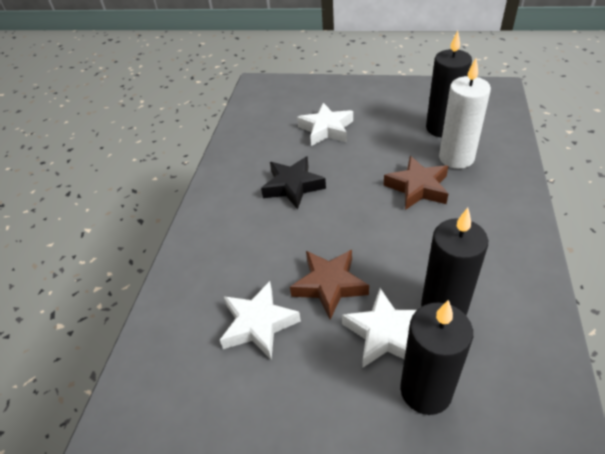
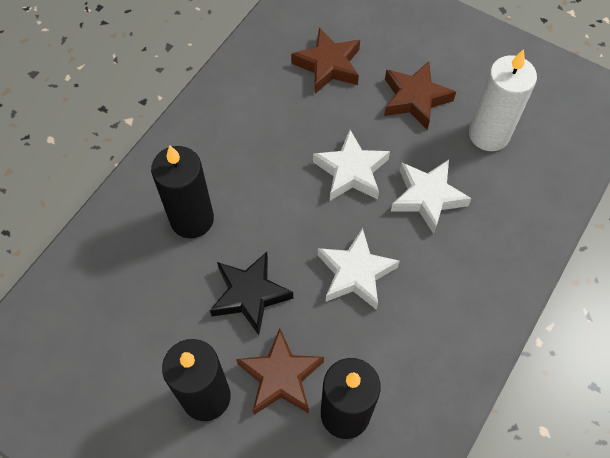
brown star: [290,250,369,319] [384,156,448,210] = 2 -> [236,328,324,415] [291,27,360,94] [384,61,456,130] = 3

